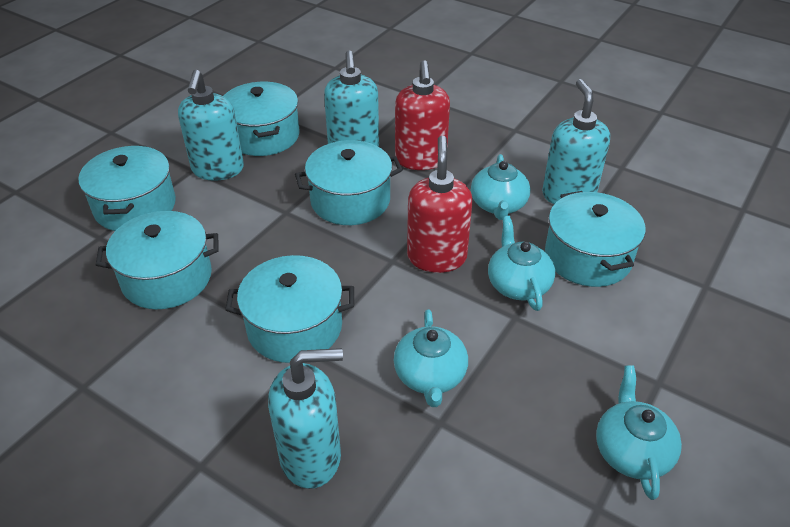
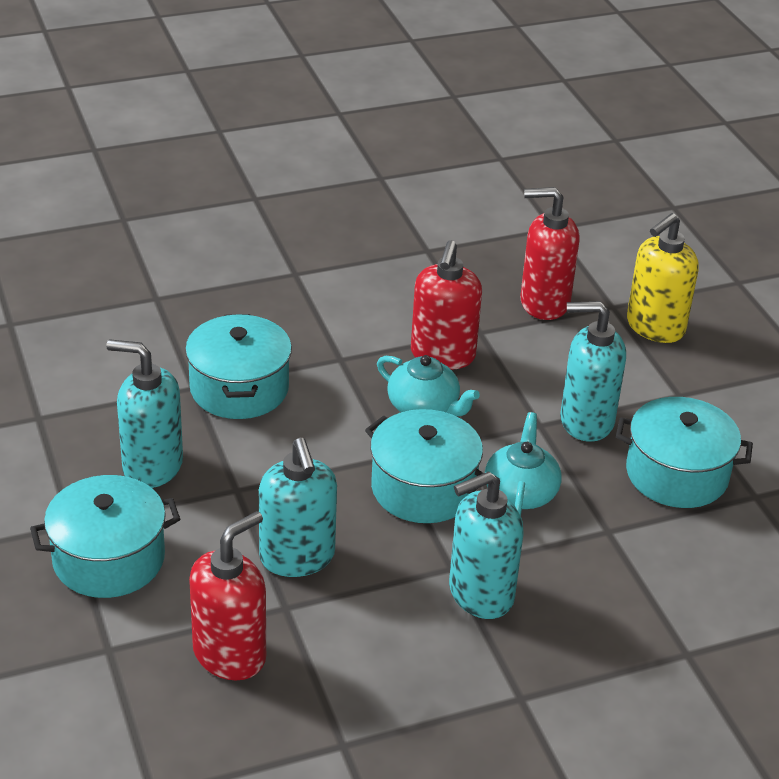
red soap dispenser: [395,60,450,170] [407,135,473,273] = 2 -> [189,511,266,680] [411,240,482,370] [520,187,580,320] = 3
turquoise pot: [78,146,176,231] [96,211,218,309] [224,82,300,156] [225,255,354,363] [295,140,403,225] [545,191,646,287] = 6 -> [30,475,180,598] [185,314,292,419] [365,409,483,523] [616,397,753,508] = 4
turquoise teapot: [394,309,468,407] [471,154,530,220] [488,216,555,311] [596,366,682,500] = 4 -> [377,355,480,416] [485,412,562,516] = 2
yellow soap dispenser: none = 0 -> [627,213,698,343] = 1

